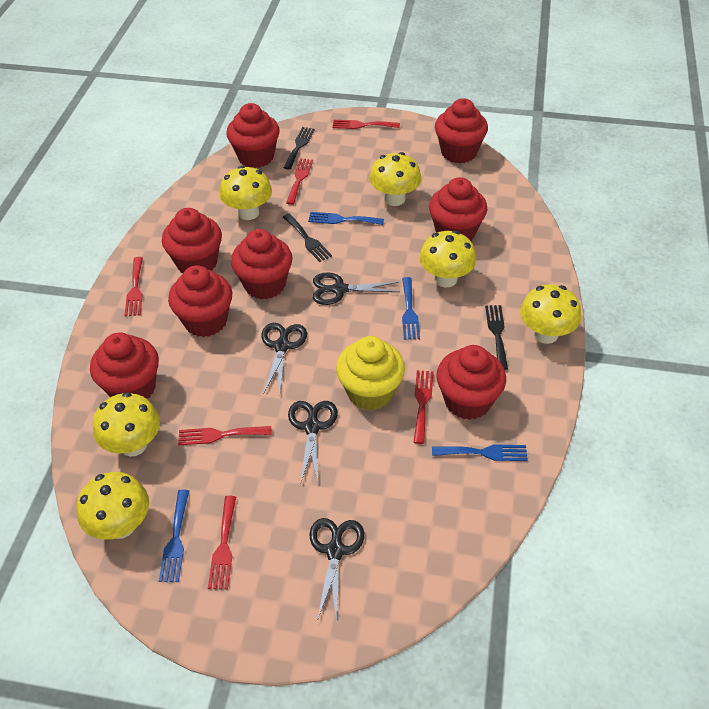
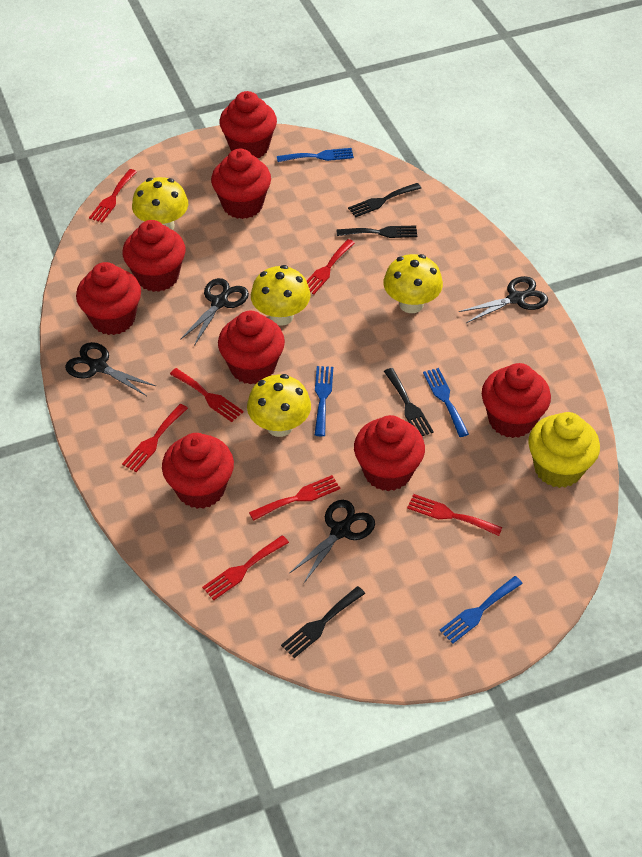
black fork: [283,127,315,170] [283,214,332,262] [485,305,508,370] = 3 -> [281,586,365,658] [336,225,417,238] [348,183,421,217] [384,368,434,436] = 4
red fork: [124,257,143,316] [178,426,271,446] [208,496,236,590] [286,158,313,205] [332,120,400,129] [414,370,434,444] = 6 -> [89,169,137,223] [122,404,188,472] [170,368,244,422] [202,535,289,600] [249,475,340,521] [307,239,355,295] [407,494,503,536] = 7
yellow mushroom: [76,472,149,540] [93,392,160,457] [219,166,272,220] [370,152,421,206] [419,231,476,287] [520,284,581,344] = 6 -> [132,177,188,230] [247,374,311,437] [251,265,311,326] [383,254,443,313] = 4

